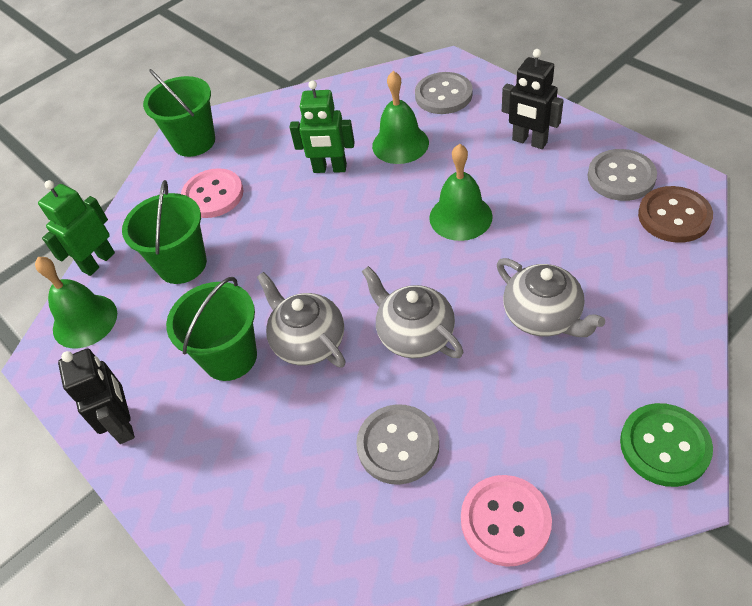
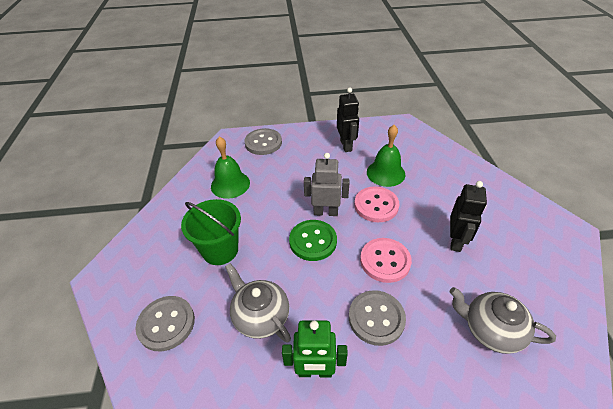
brown button: [638,186,713,243] = 1 -> none = 0
green bell: [35,257,117,349] [372,71,429,164] [429,144,493,241] = 3 -> [211,136,250,199] [367,125,406,187] = 2
green bucket: [122,180,207,284] [143,69,215,157] [166,277,257,381] = 3 -> [181,199,241,265] = 1
green robot: [38,180,115,276] [289,80,355,173] = 2 -> [282,320,348,378] = 1
grey robot: none = 0 -> [304,153,350,216] = 1
grey teapot: [257,272,346,368] [362,266,463,359] [497,258,605,337] = 3 -> [225,263,291,343] [449,287,556,354] = 2

